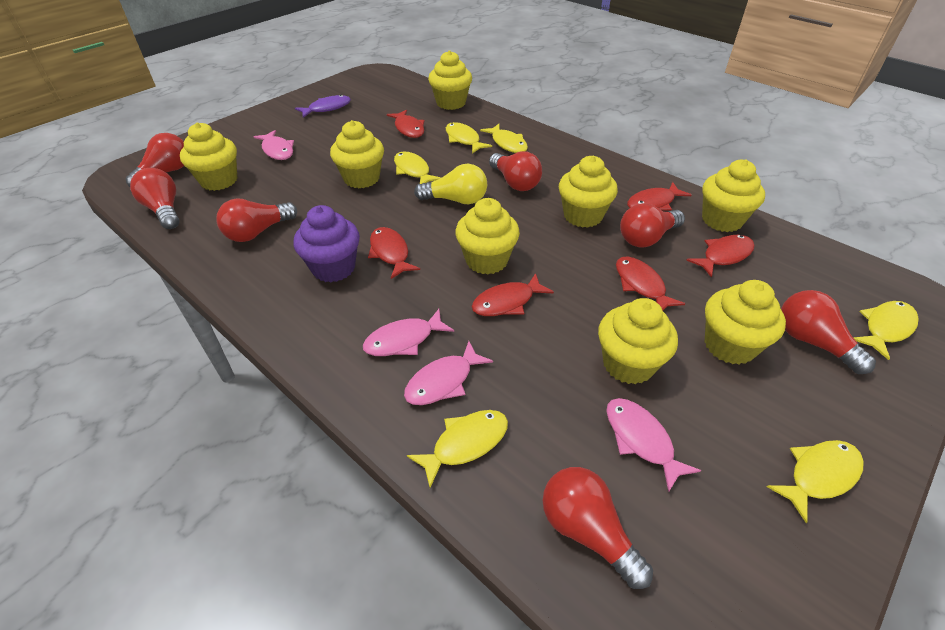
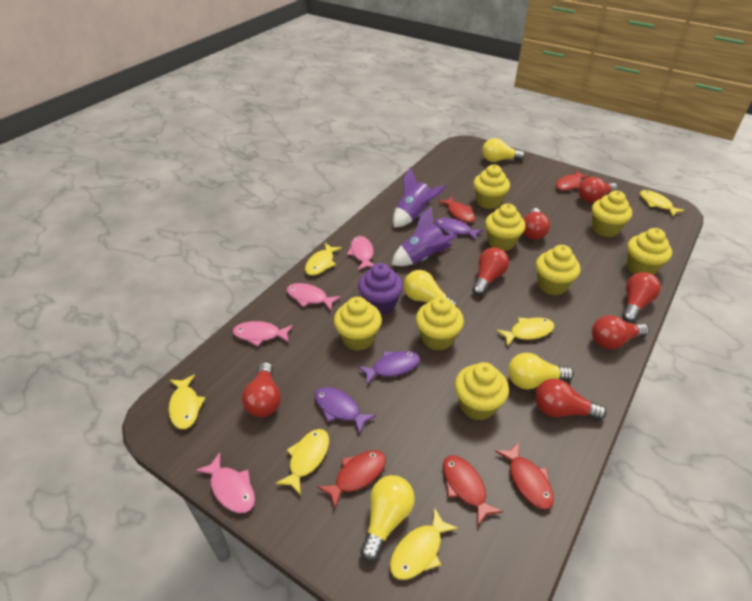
purple fish: [295,95,351,118] = 1 -> [315,387,376,434] [358,351,420,385] [435,218,483,241] = 3
purple rocket: none = 0 -> [392,206,457,266] [393,167,446,228] = 2
red fish: [368,227,420,279] [387,110,424,138] [471,273,554,316] [616,256,685,310] [627,182,692,211] [686,235,755,278] = 6 -> [317,450,386,508] [438,196,475,223] [443,455,503,526] [495,442,554,510] [556,170,590,191] = 5
yellow light bulb: [414,164,487,204] = 1 -> [360,475,415,562] [404,270,458,307] [482,138,525,162] [508,353,574,390] = 4

